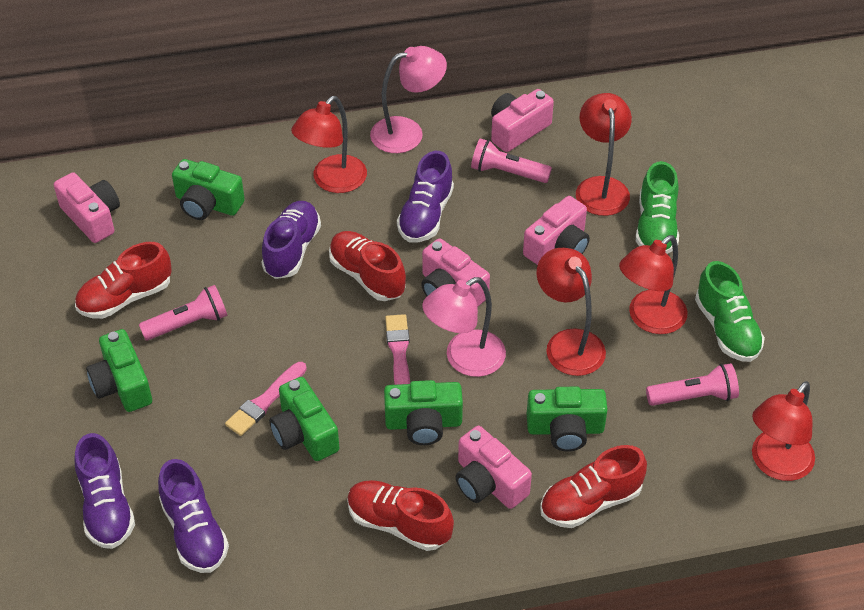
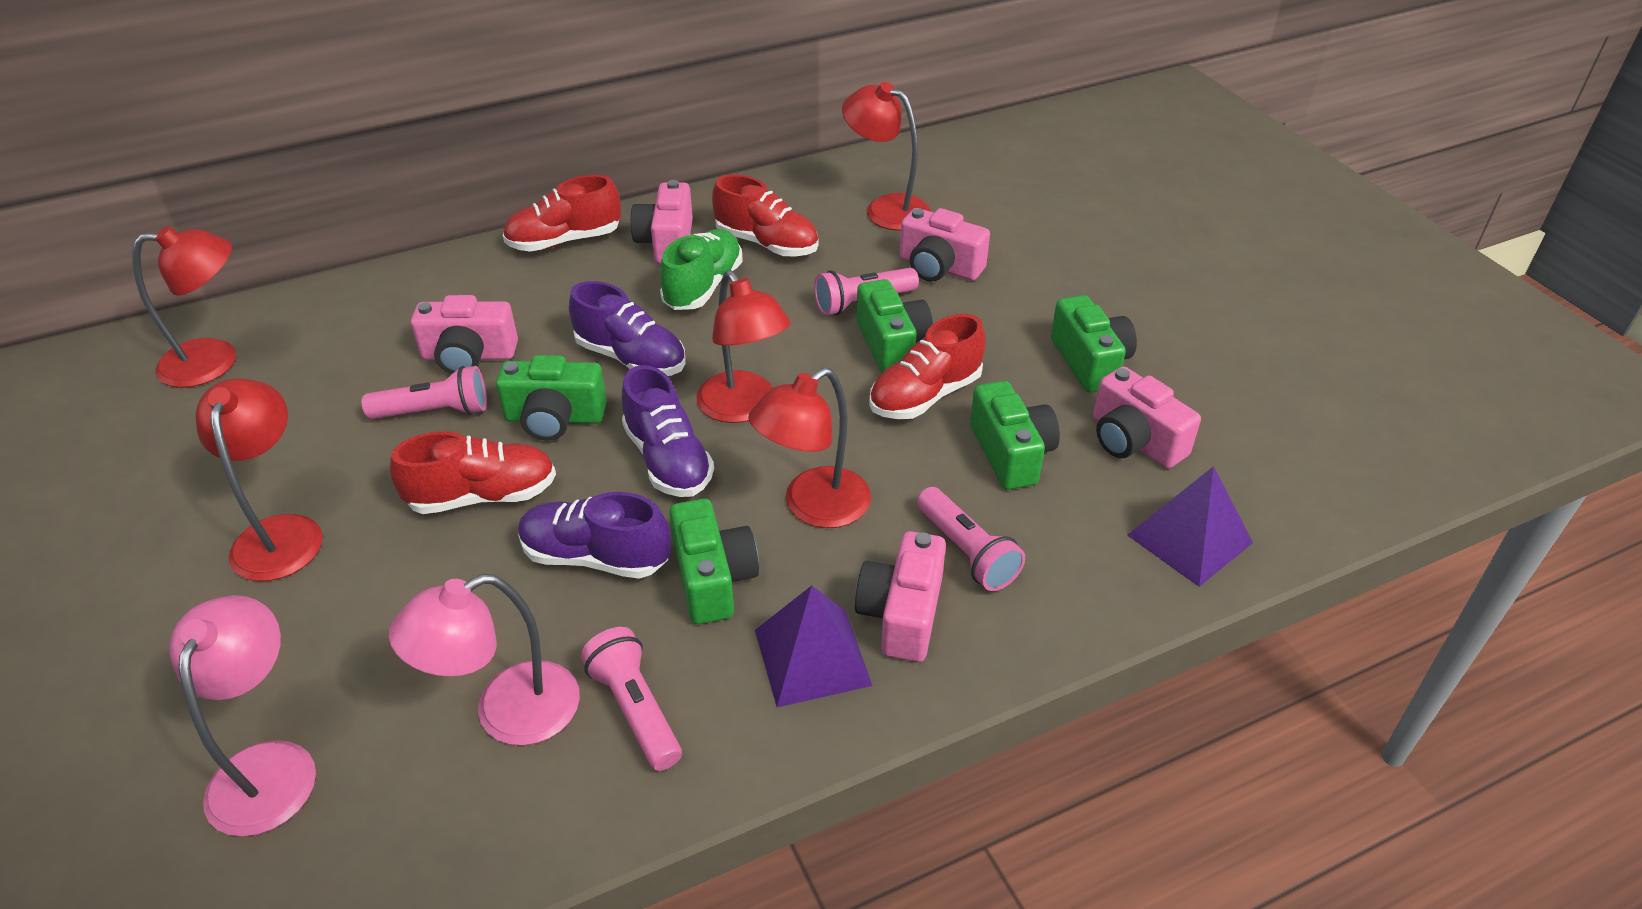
green shoe: [636,161,679,254] [695,261,765,362] = 2 -> [660,229,743,310] = 1
pink brush: [225,362,307,436] [385,314,410,385] = 2 -> none = 0
pink flashlight: [139,285,227,340] [471,138,552,183] [646,363,739,406] = 3 -> [362,366,487,419] [581,627,682,771] [814,268,919,315] [917,487,1025,591] = 4
purple pyramid: none = 0 -> [755,586,873,707] [1127,466,1253,587] = 2
purple shoe: [74,433,135,549] [158,459,229,573] [262,201,321,279] [397,151,454,243] = 4 -> [518,492,671,579] [569,281,685,376] [622,365,714,497] = 3

